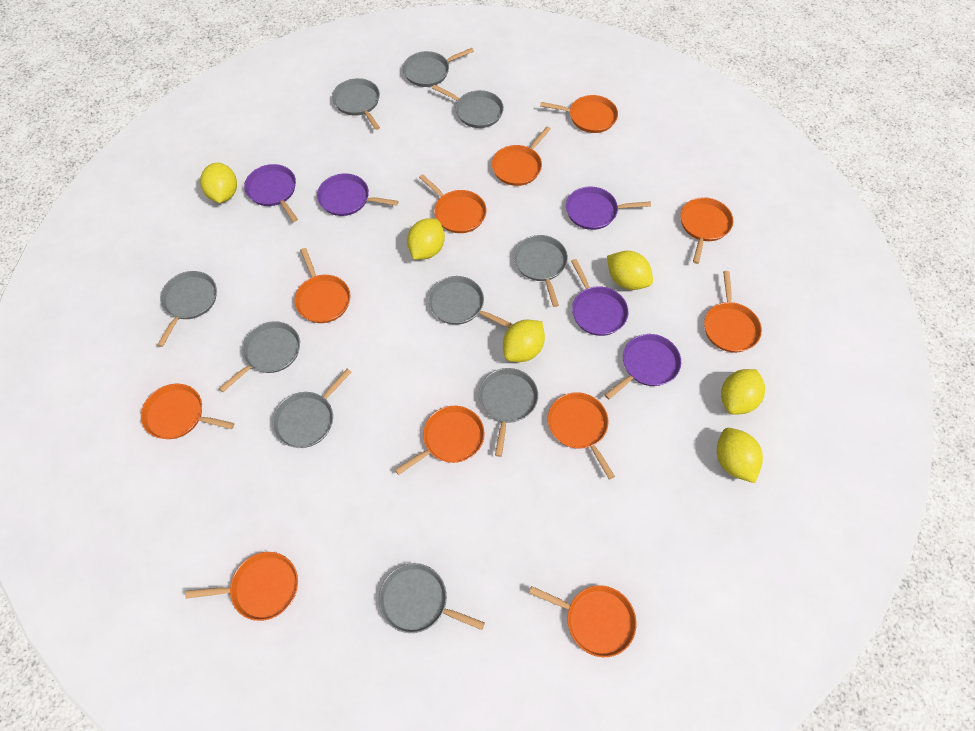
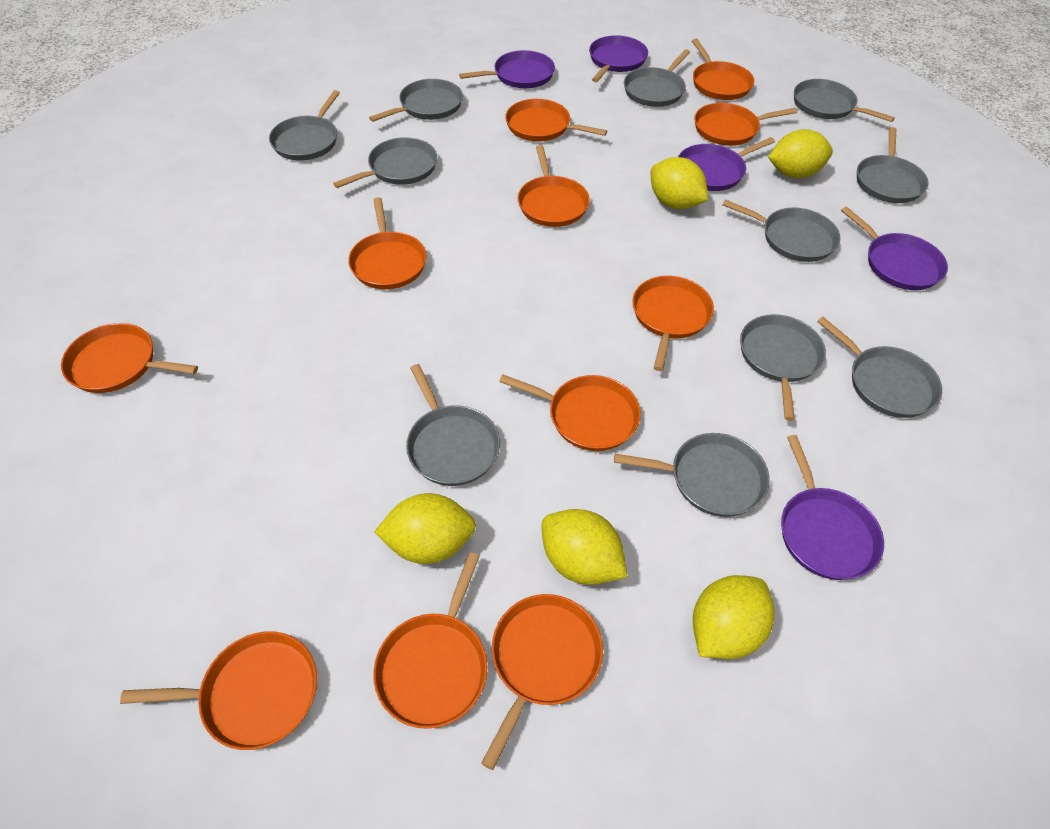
grey pan: [157,271,217,347] [219,321,300,392] [272,369,352,448] [332,78,380,130] [379,563,485,633] [403,48,474,87] [428,276,512,328] [432,85,504,128] [479,368,538,457] [514,235,568,307] = 10 -> [269,90,340,161] [333,137,437,188] [369,79,463,122] [406,364,500,486] [614,433,770,517] [624,49,690,107] [722,200,840,262] [740,314,826,421] [794,79,895,122] [817,317,942,418] [857,127,929,203] = 11
yellow lemon: [200,163,237,203] [407,218,445,260] [503,320,545,362] [607,251,653,290] [717,428,763,483] [721,369,765,415] = 6 -> [374,493,476,564] [542,509,627,585] [651,157,708,209] [693,575,775,659] [768,129,833,179] = 5

